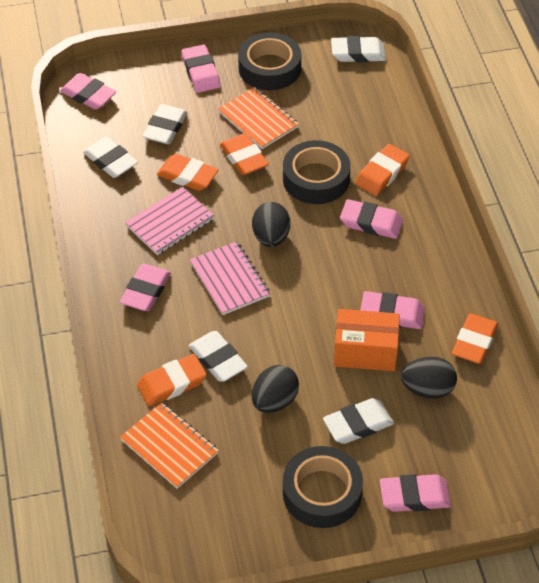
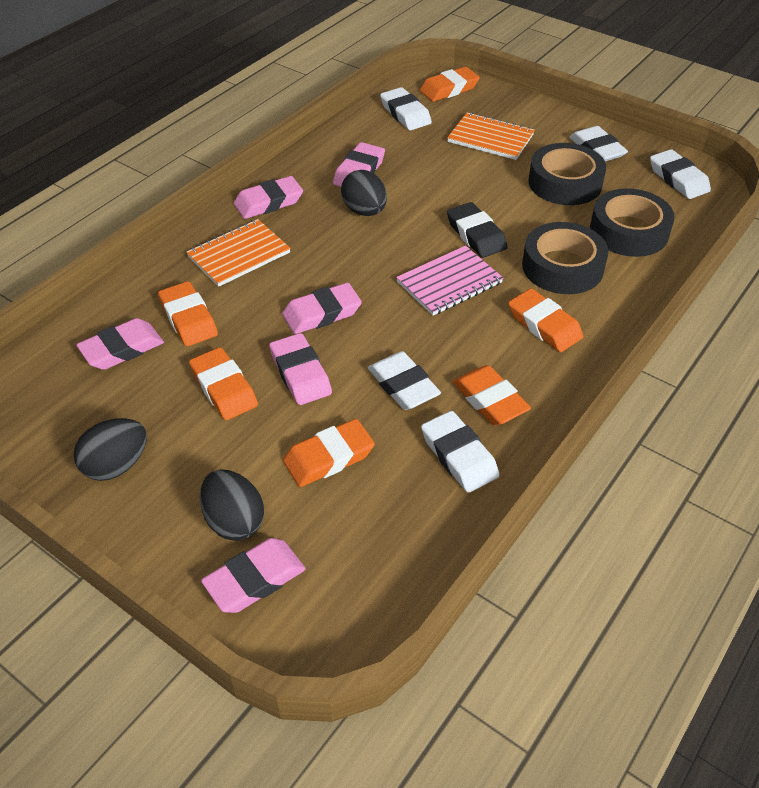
black eraser: none = 0 -> [447,202,507,258] = 1
orange box: [334,309,400,371] = 1 -> none = 0
orange eraser: [137,354,207,406] [157,154,219,191] [220,133,269,175] [355,144,410,196] [452,314,498,364] = 5 -> [158,281,218,346] [189,347,258,420] [283,419,375,487] [420,67,480,102] [453,365,531,425] [508,288,583,352] = 6
pink notebook: [125,187,214,255] [190,241,270,315] = 2 -> [396,245,503,316] = 1

